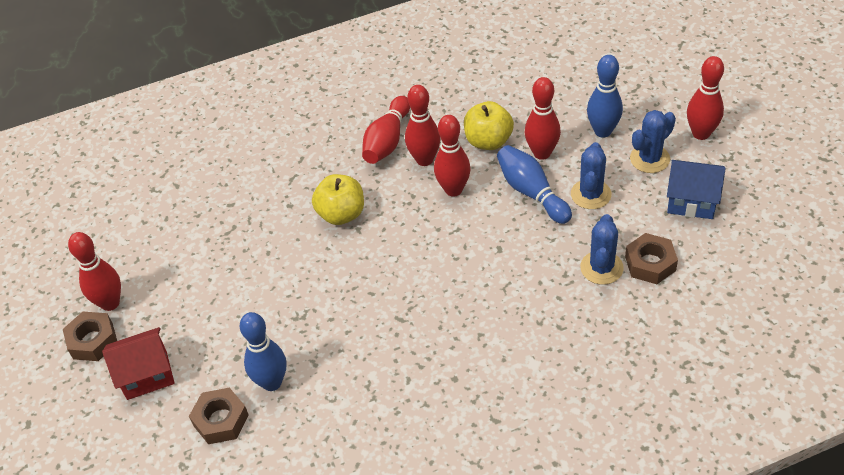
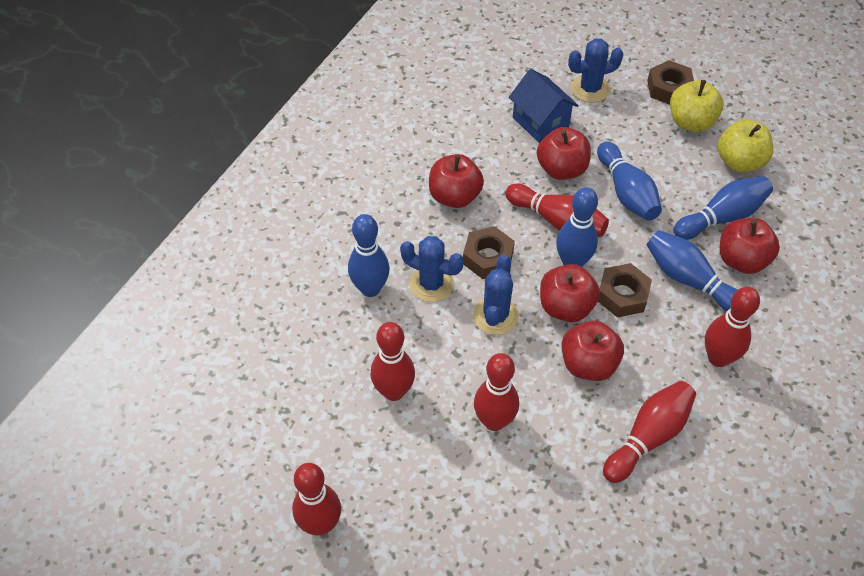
blue bowling pin: [240,312,286,391] [497,145,572,224] [587,55,623,137] = 3 -> [348,214,390,297] [556,187,598,267] [597,142,662,221] [647,230,737,312] [673,176,773,240] = 5
red apple: none = 0 -> [429,154,484,208] [537,127,591,180] [540,264,600,322] [562,321,624,381] [720,218,780,274] = 5
red house: [102,327,175,400] = 1 -> none = 0

